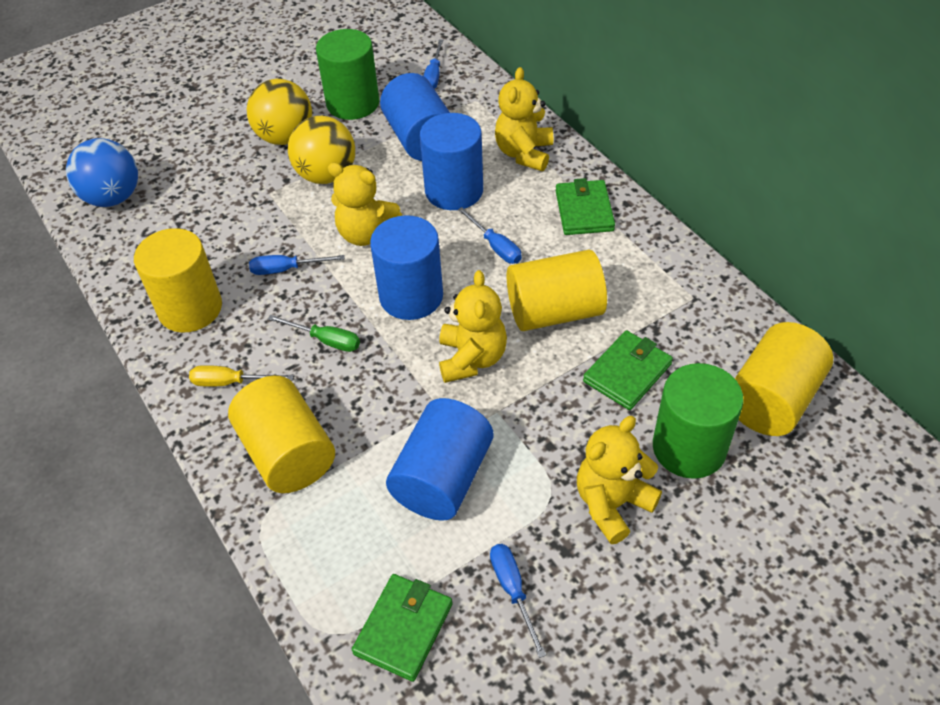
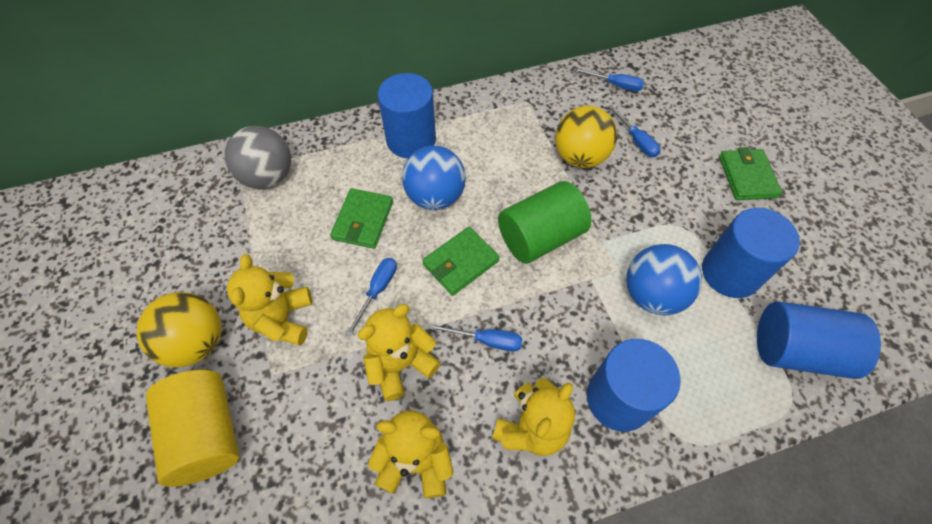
blue ball: [66,138,138,207] = 1 -> [402,146,466,210] [626,244,702,315] = 2
green cylinder: [316,29,380,120] [653,363,744,479] = 2 -> [498,181,592,264] = 1
green screwdriver: [268,315,360,352] = 1 -> none = 0
grey ball: none = 0 -> [225,126,291,189] = 1
yellow cylinder: [134,228,222,332] [228,376,335,493] [507,250,607,331] [735,322,833,436] = 4 -> [146,370,239,487] = 1
yellow screwdriver: [189,365,294,387] = 1 -> none = 0

